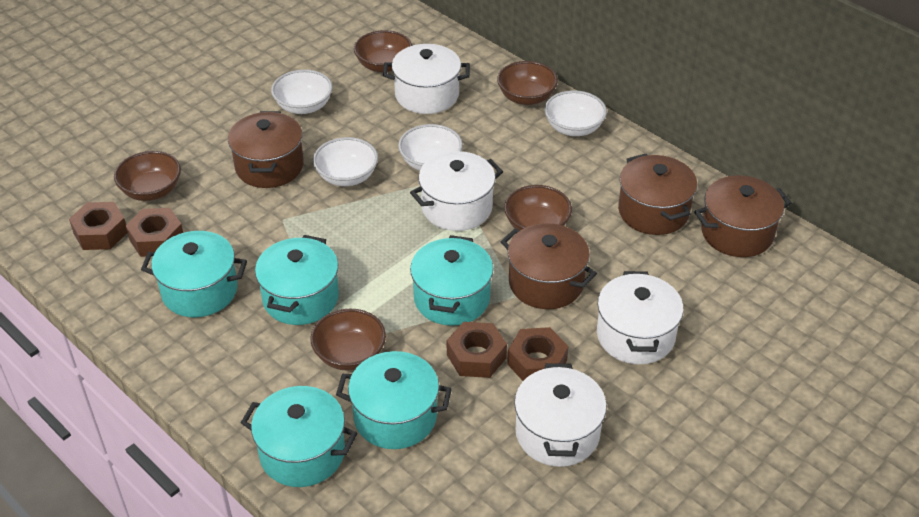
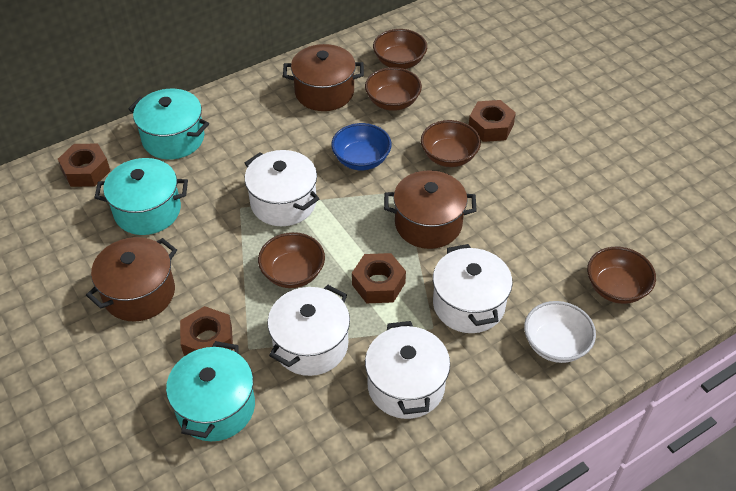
blue bowl: none = 0 -> [331,123,392,170] = 1
brown pot: [228,111,304,188] [501,223,597,309] [618,154,697,235] [694,175,791,257] = 4 -> [86,237,177,321] [283,44,364,111] [384,170,477,249] = 3
turquoise pot: [141,231,247,317] [241,386,357,487] [255,235,339,325] [336,351,452,449] [410,235,493,326] = 5 -> [94,158,188,235] [128,89,209,159] [166,341,255,441] = 3
white bowl: [271,70,333,114] [313,137,378,186] [398,124,463,171] [544,90,607,136] = 4 -> [524,301,596,363] = 1

